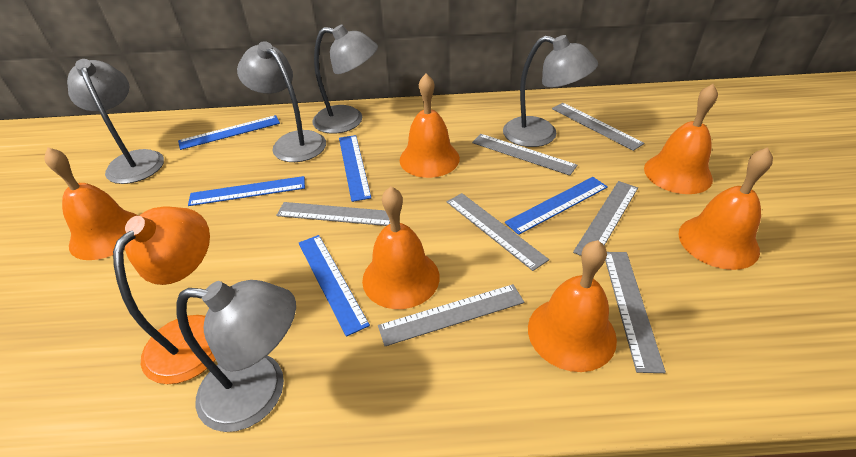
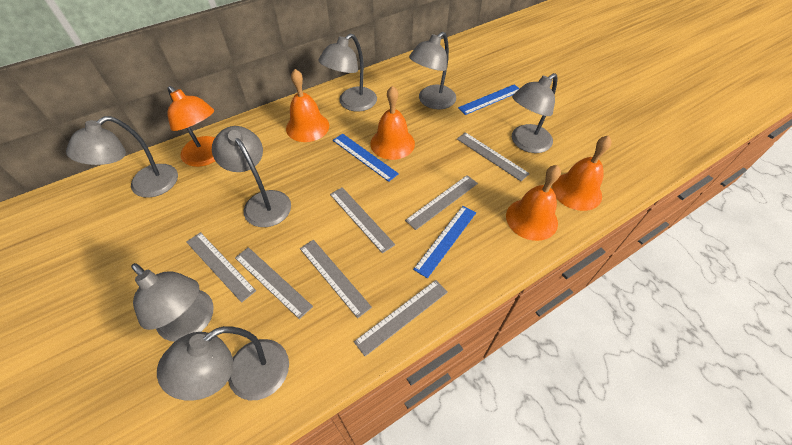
blue ruler: [178,115,280,150] [188,176,305,206] [298,235,370,337] [339,135,371,202] [505,177,608,235] = 5 -> [333,133,399,182] [413,206,476,278] [458,84,520,115] = 3
grey lamp: [67,59,164,184] [176,280,296,432] [237,41,326,162] [312,24,378,134] [503,35,598,147] = 5 -> [66,116,178,198] [131,263,214,342] [157,326,289,401] [212,126,291,227] [319,34,377,112] [409,32,456,109] [512,73,557,153] = 7
orange bell: [44,147,138,260] [362,186,440,309] [400,74,460,178] [528,240,617,372] [644,84,718,194] [678,147,773,270] = 6 -> [286,69,329,142] [370,86,415,160] [506,165,561,241] [552,135,612,211] = 4

